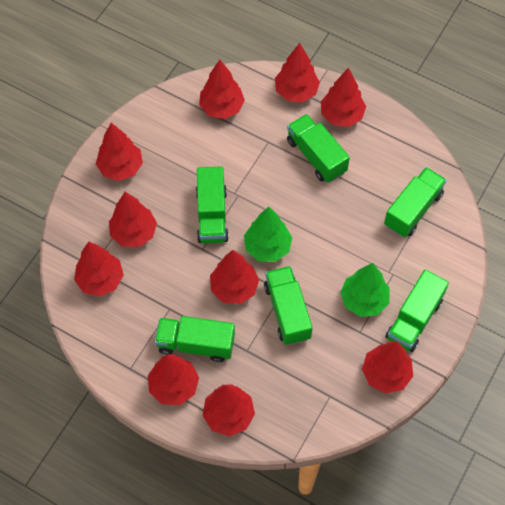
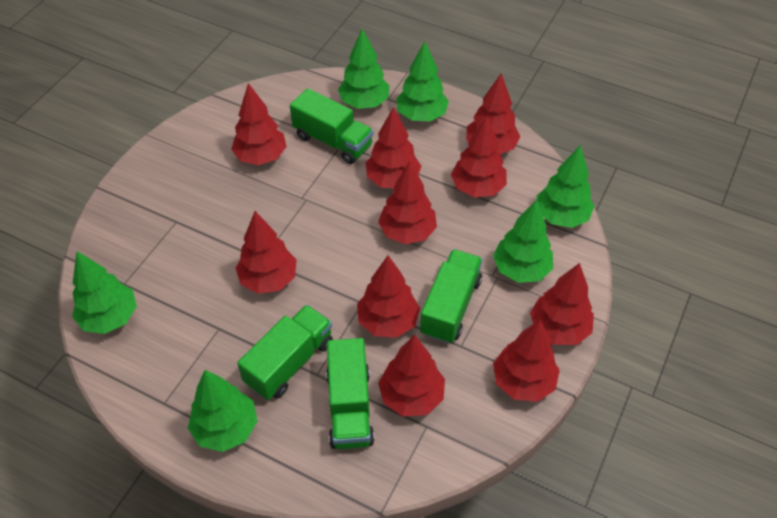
green tree: [244,207,292,262] [340,263,389,317] = 2 -> [72,251,137,334] [188,370,257,452] [338,28,390,109] [396,41,449,122] [493,200,553,283] [537,145,595,228] = 6
green truck: [155,316,235,362] [196,166,229,243] [264,266,313,345] [287,114,350,183] [384,167,447,237] [386,270,449,352] = 6 -> [237,305,333,400] [290,88,373,164] [326,338,375,449] [420,249,483,344] = 4

